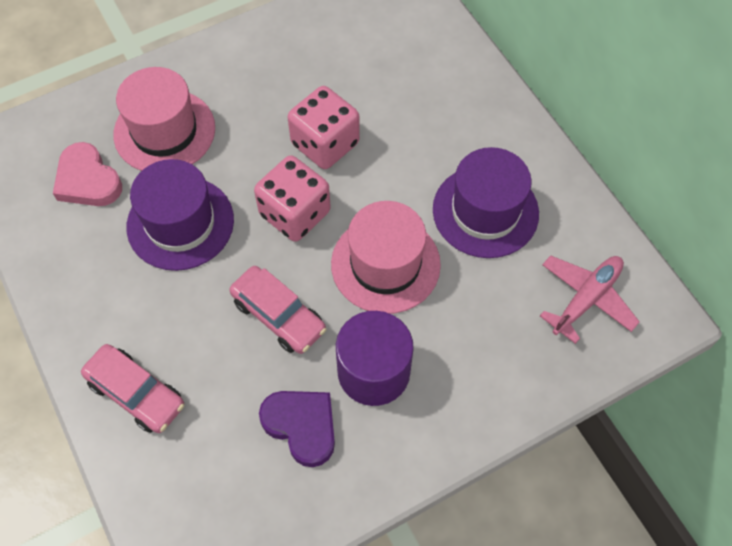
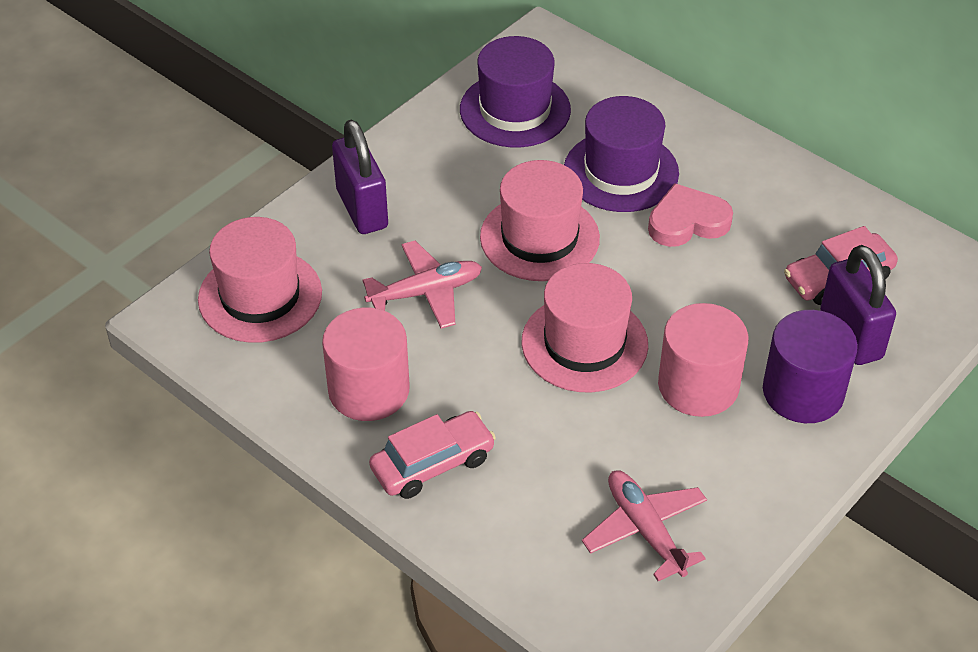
pink cylinder: none = 0 -> [322,307,410,421] [658,303,748,417] = 2
pink dice: [254,155,331,242] [288,86,360,169] = 2 -> none = 0
pink hat: [113,67,215,171] [331,201,441,314] = 2 -> [198,217,322,343] [480,160,600,281] [522,263,648,393] = 3
pink plane: [540,256,640,344] = 1 -> [362,241,482,329] [582,470,707,581] = 2
purple heart: [259,391,335,467] = 1 -> none = 0
purple padlock: none = 0 -> [332,120,388,234] [820,245,896,365] = 2

